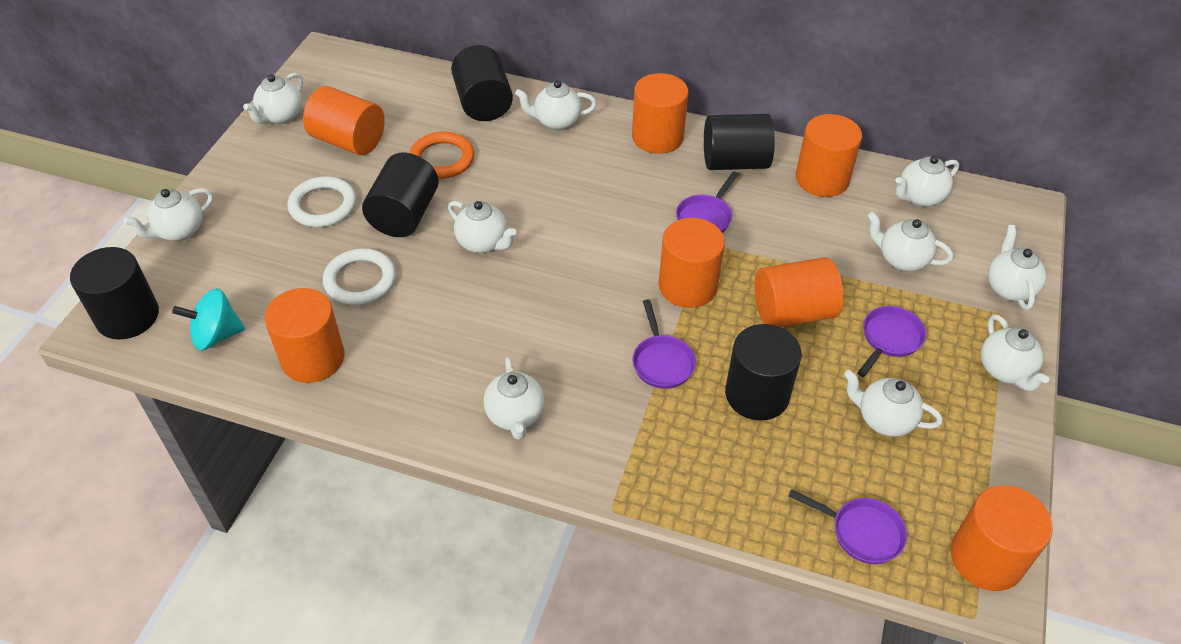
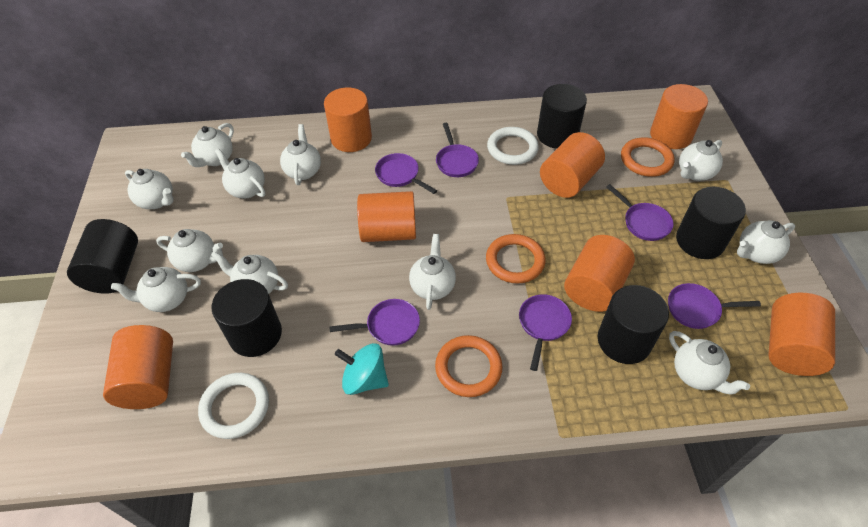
orange ring: [410,132,474,179] = 1 -> [435,335,503,397] [486,234,546,284] [621,137,675,177] = 3
purple pan: [632,299,696,389] [676,171,739,233] [788,489,907,564] [857,306,926,377] = 4 -> [329,299,420,346] [375,153,437,194] [436,123,479,177] [519,294,572,371] [606,184,674,241] [668,283,761,329] = 6
white teapot: [123,188,213,241] [243,73,303,124] [448,201,516,253] [484,357,545,440] [515,80,597,130] [844,370,943,437] [868,212,953,271] [895,156,959,207] [981,315,1049,392] [988,225,1046,310] = 10 -> [111,267,201,312] [125,169,174,209] [156,229,223,272] [181,123,234,167] [212,252,288,294] [215,149,265,198] [280,124,321,185] [409,234,456,310] [669,331,750,395] [679,140,723,181] [737,220,795,264] = 11

